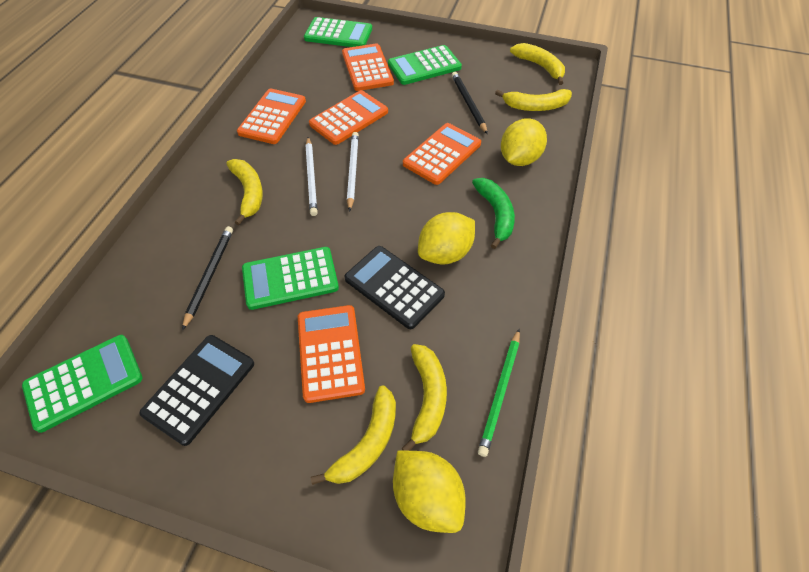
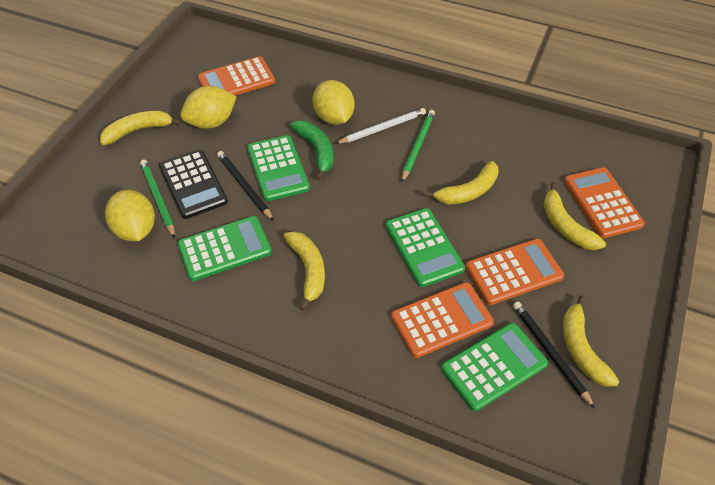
black calculator: [139,335,254,446] [344,246,445,329] = 2 -> [159,150,228,219] = 1
green pencil: [478,329,520,457] = 1 -> [140,160,175,238] [401,110,435,183] = 2
orange calculator: [237,88,306,144] [298,305,365,403] [309,90,388,145] [342,43,394,91] [403,123,481,185] = 5 -> [198,56,275,96] [391,282,494,358] [465,239,564,305] [564,167,645,238] = 4
white pencil: [306,137,318,216] [347,132,359,212] = 2 -> [335,108,426,144] = 1

